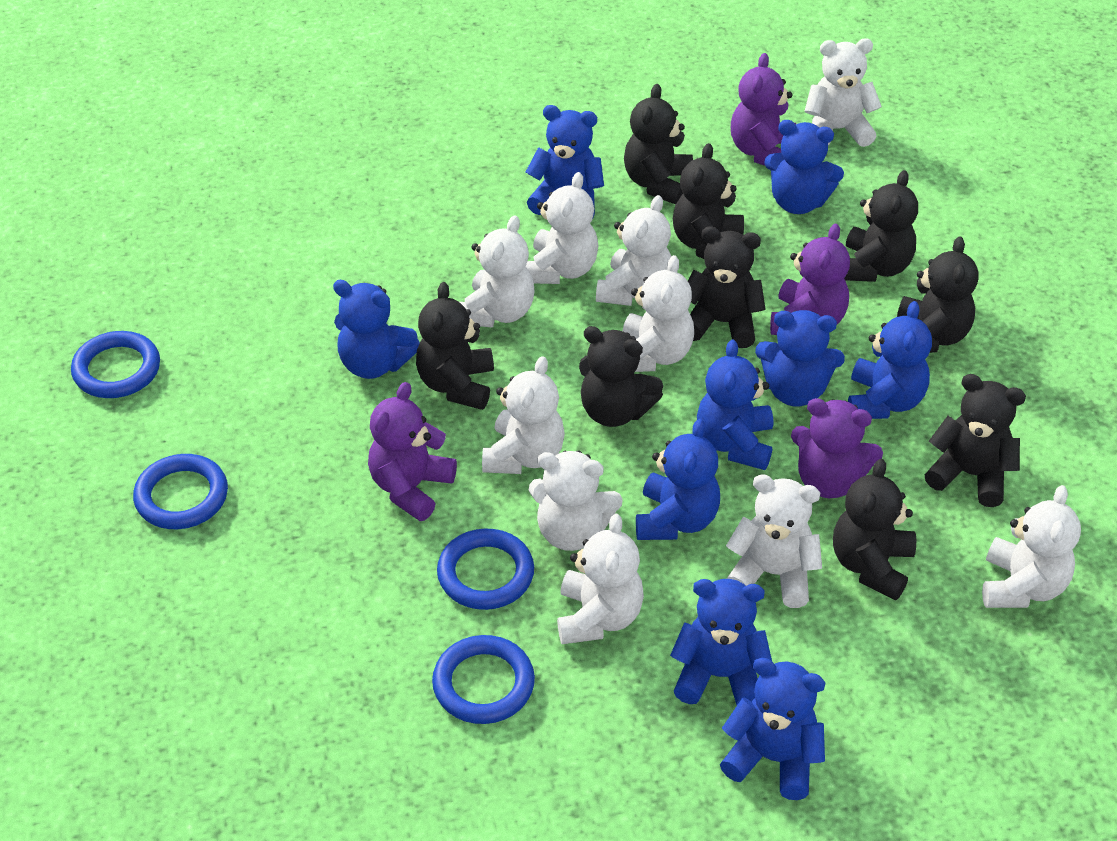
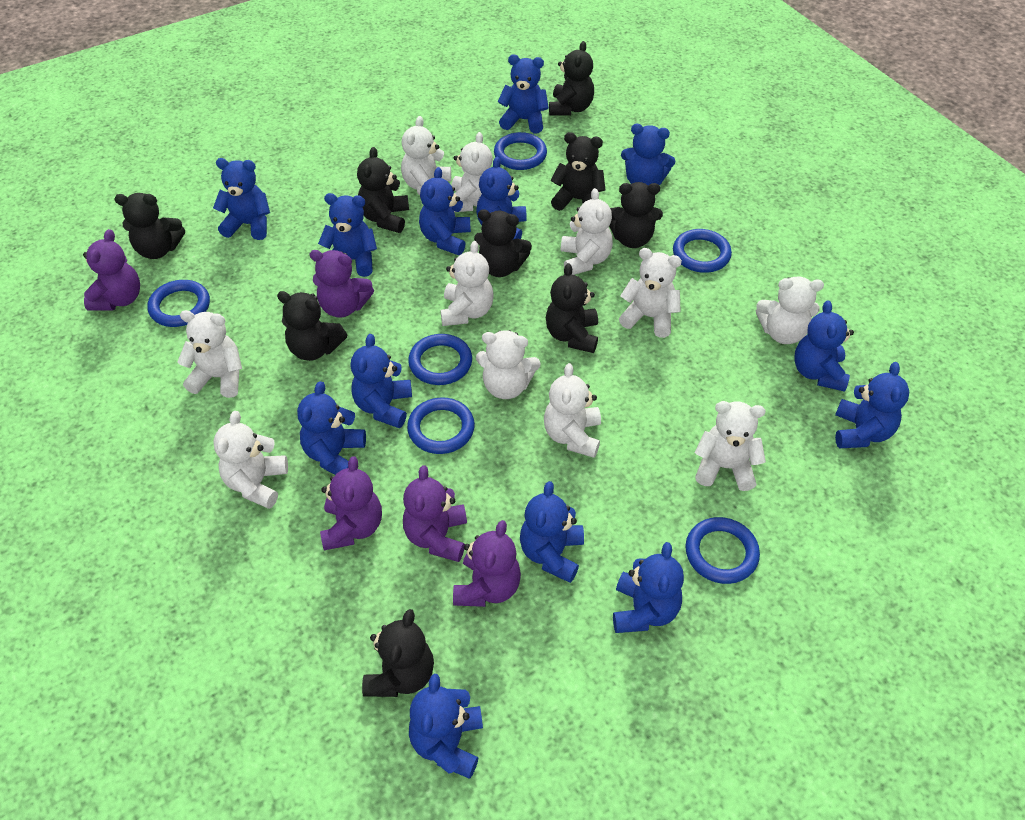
blue ring: [71,331,160,398] [133,454,228,529] [432,635,535,724] [437,529,534,610] = 4 -> [147,280,210,327] [407,397,475,454] [408,334,472,385] [494,132,547,170] [673,229,732,273] [685,517,760,584] = 6
blue teddy bear: [333,280,420,379] [526,105,604,217] [636,419,720,540] [670,579,772,705] [697,340,773,470] [720,658,826,800] [755,310,845,407] [764,120,844,214] [848,301,932,419] = 9 -> [213,158,270,240] [297,381,366,475] [318,193,377,277] [351,334,412,428] [409,674,483,779] [419,167,471,255] [476,157,527,239] [498,54,549,134] [520,481,584,583] [613,542,684,633] [621,124,676,186] [794,300,854,392] [835,362,909,448] = 13
purple teddy bear: [368,382,457,521] [731,53,796,166] [770,223,850,335] [791,398,883,498] = 4 -> [83,229,140,311] [310,250,374,318] [320,456,382,550] [403,465,467,562] [453,520,521,607] = 5
white teddy bear: [460,215,534,328] [482,356,565,474] [526,172,598,284] [529,451,623,551] [557,514,644,644] [596,195,671,306] [623,255,694,372] [726,474,822,608] [804,38,882,147] [982,485,1081,608] = 10 -> [177,310,242,398] [213,411,288,509] [401,116,451,195] [440,241,493,326] [452,132,492,212] [476,330,541,399] [544,363,601,458] [561,188,613,275] [619,248,682,338] [694,401,766,491] [756,277,824,344] = 11

